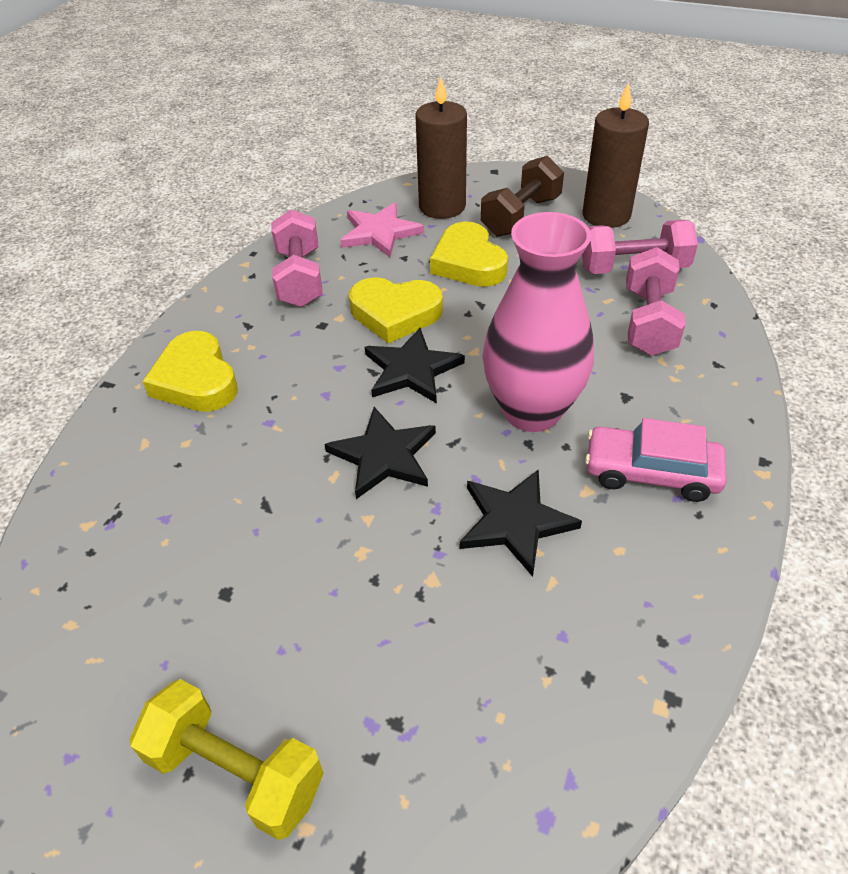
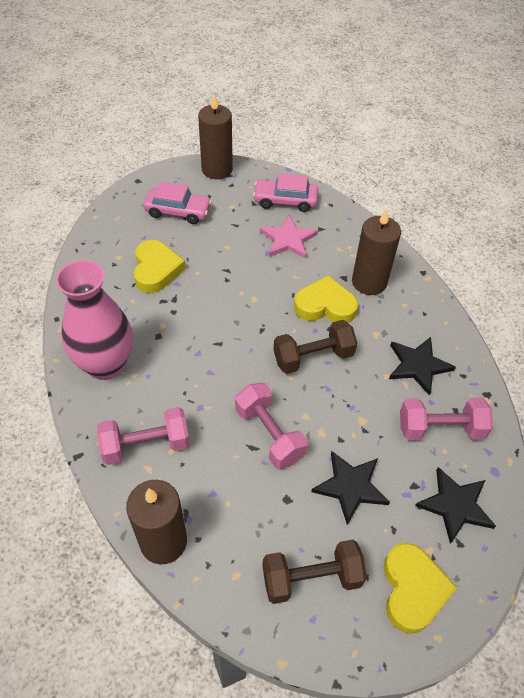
brown candle: [415,77,467,219] [582,82,649,228] = 2 -> [126,480,187,565] [198,94,233,179] [352,208,401,295] = 3
brown dumbbell: [481,156,564,237] = 1 -> [262,540,367,604] [273,320,357,374] = 2
pink car: [585,418,727,502] = 1 -> [144,182,212,224] [253,173,318,212] = 2
yellow dumbbell: [130,679,324,840] = 1 -> none = 0

